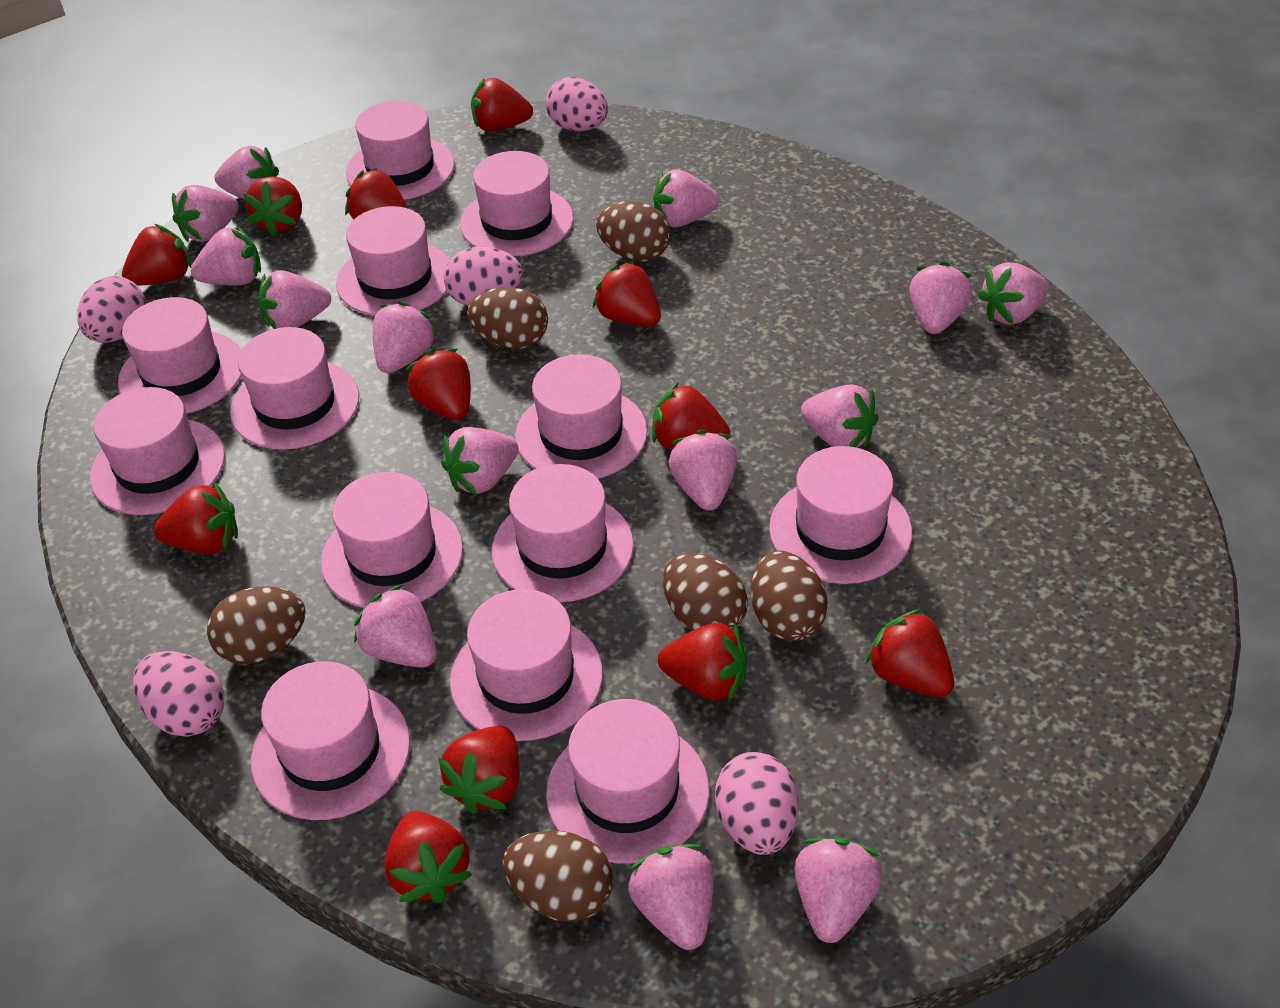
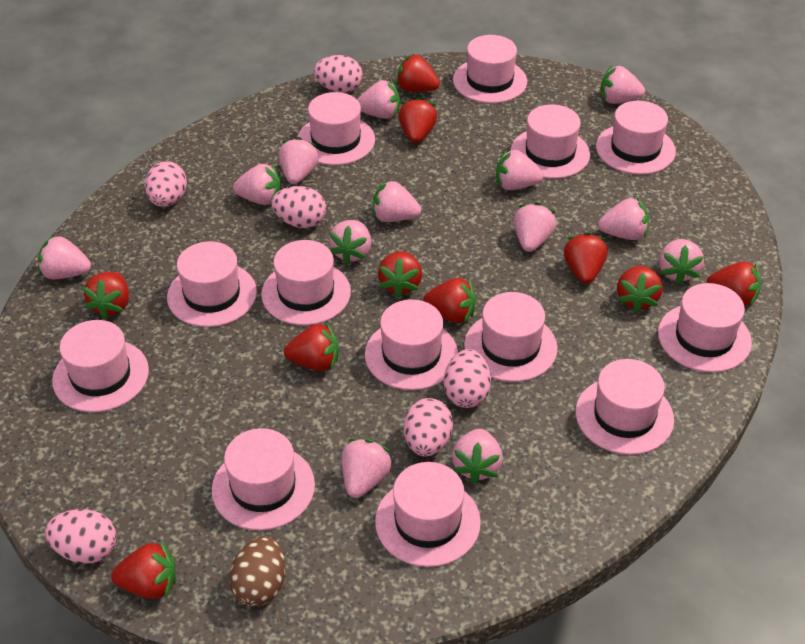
brown egg: [207,586,306,665] [467,287,548,349] [502,831,613,922] [596,201,671,262] [663,553,748,631] [751,551,828,641] = 6 -> [229,536,286,606] = 1
pink egg: [77,276,146,343] [133,651,225,737] [444,247,523,306] [546,77,608,132] [715,752,798,855] = 5 -> [45,509,117,564] [145,161,187,207] [271,186,326,228] [314,55,362,93] [404,398,453,456] [444,349,491,408] = 6
pink strawberry: [172,185,239,242] [191,226,261,285] [214,146,279,199] [259,270,331,329] [354,584,437,668] [372,301,437,373] [441,427,518,495] [628,844,714,950] [653,169,719,228] [669,430,737,511] [794,838,882,943] [801,384,879,448] [909,262,972,334] [978,262,1049,325] = 14 -> [38,235,91,279] [233,164,280,205] [279,137,319,184] [329,220,371,265] [342,438,393,498] [357,80,400,119] [373,180,421,222] [452,429,503,484] [496,150,544,190] [514,202,556,252] [598,198,649,240] [601,66,645,104] [659,239,704,285] = 13
red strawberry: [122,224,191,286] [154,482,238,554] [243,176,302,236] [345,168,408,220] [384,811,473,903] [406,349,471,420] [439,726,520,814] [471,78,533,132] [593,261,661,327] [652,382,730,450] [658,623,747,702] [865,609,954,697] = 12 -> [83,272,129,319] [111,541,176,599] [284,323,339,371] [378,251,422,298] [396,54,440,92] [398,97,437,143] [423,278,476,323] [564,232,608,284] [617,266,662,312] [707,261,761,306] = 10

